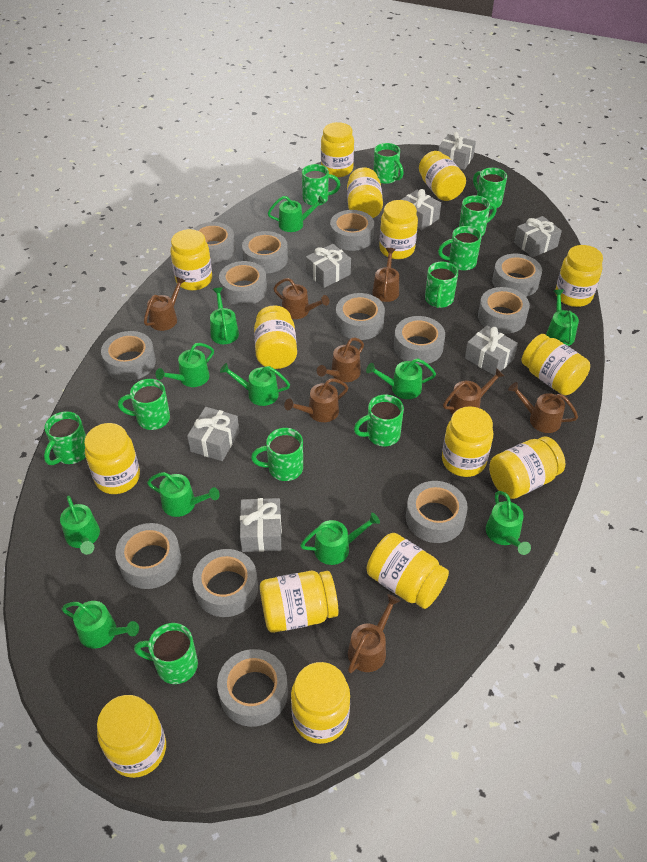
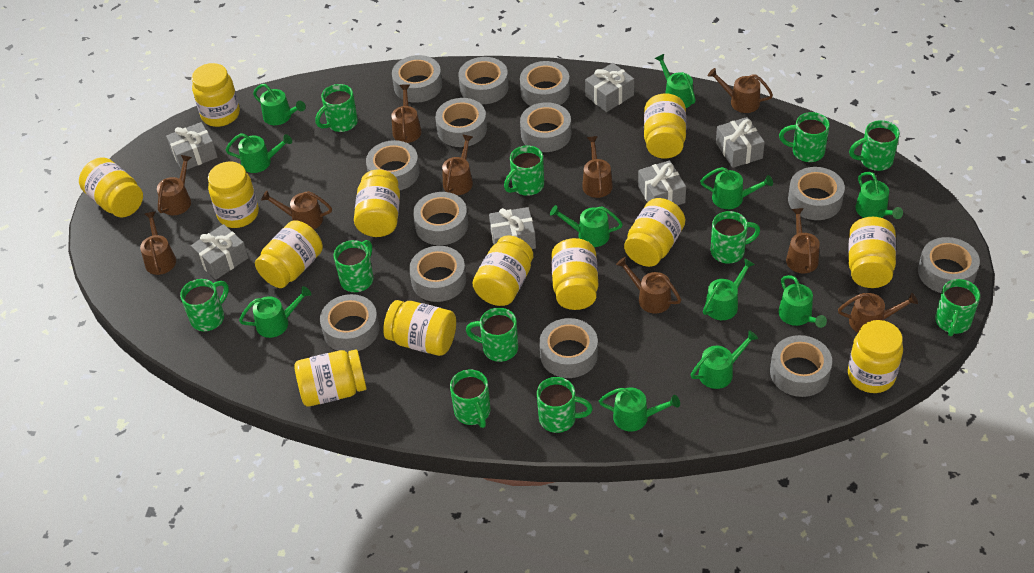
brown watering can: [144,277,185,331] [273,278,330,319] [284,378,348,422] [317,338,364,382] [348,594,400,673] [372,248,399,302] [443,368,504,415] [508,382,578,433] = 8 -> [140,212,176,275] [157,155,192,215] [261,191,332,230] [391,84,421,143] [442,135,473,195] [582,136,613,198] [616,257,681,314] [708,68,773,113] [786,208,820,273] [838,293,918,333] = 10
grey gift: [187,407,239,461] [240,498,282,552] [306,244,351,288] [401,189,441,231] [438,132,476,170] [465,326,518,376] [514,216,562,258] = 7 -> [166,122,218,170] [191,224,248,280] [489,207,536,249] [585,63,634,112] [638,160,686,205] [716,117,765,168] = 6
yellow jar: [84,423,140,494] [97,695,166,778] [170,229,212,290] [254,305,297,369] [260,571,339,633] [291,662,350,744] [321,122,354,177] [347,167,383,218] [367,533,449,609] [379,200,418,259] [419,151,466,201] [442,406,493,477] [489,436,565,499] [522,334,590,395] [555,245,603,307] = 15 -> [79,157,143,218] [192,63,240,127] [208,162,259,228] [255,220,323,288] [294,349,367,407] [354,170,400,237] [383,300,456,356] [472,235,533,306] [551,238,598,310] [624,198,685,267] [644,94,686,158] [848,217,896,288] [848,320,903,393] = 13

